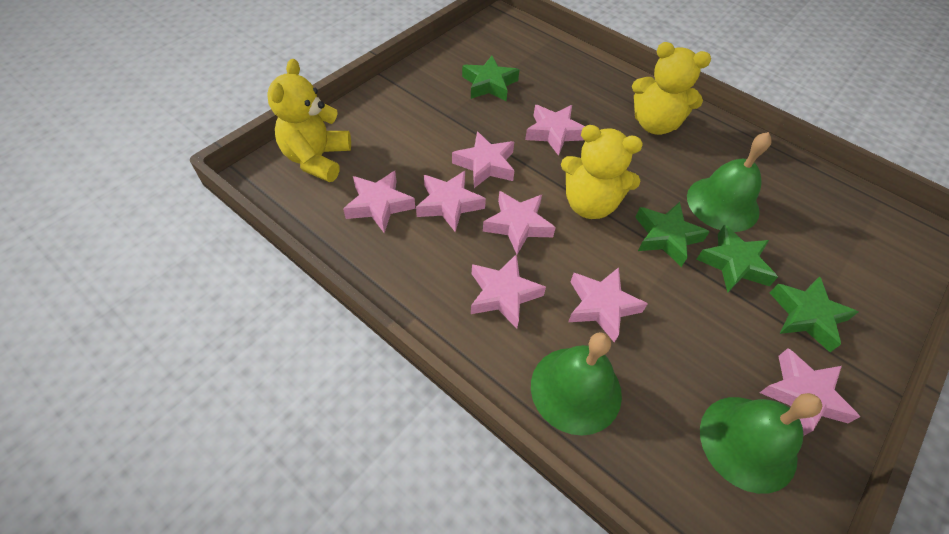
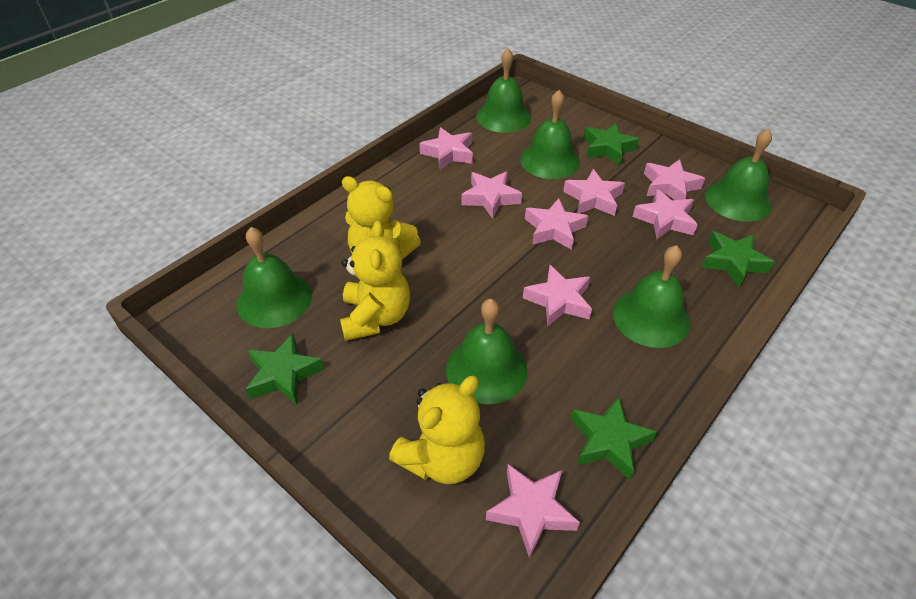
green bell: [531,332,622,436] [687,132,772,232] [700,393,822,494] = 3 -> [236,227,312,328] [446,299,528,404] [476,48,531,133] [520,90,580,179] [613,245,690,348] [705,128,772,222] = 6

